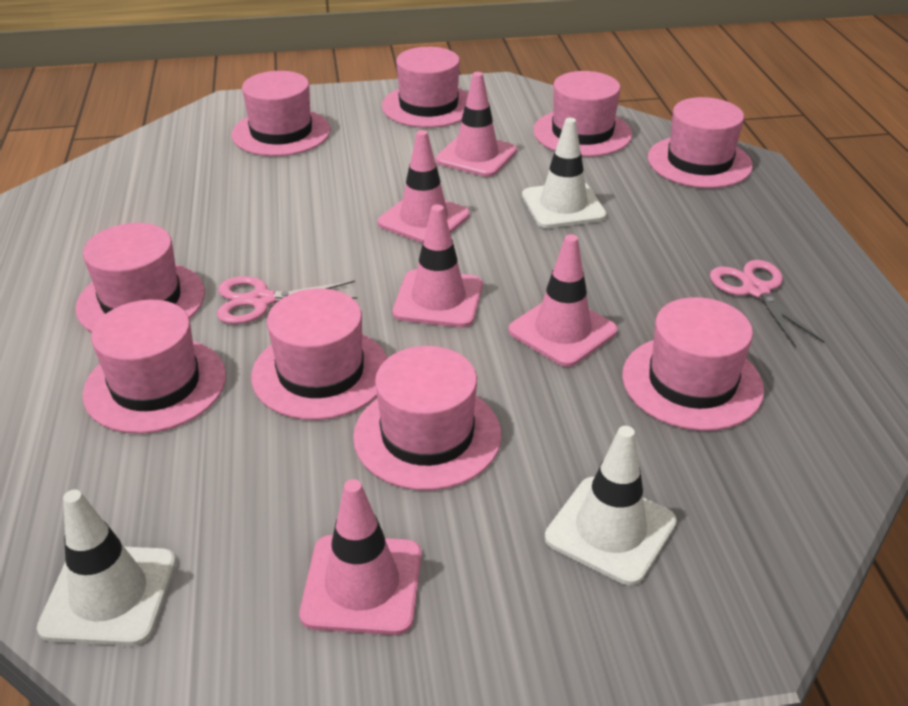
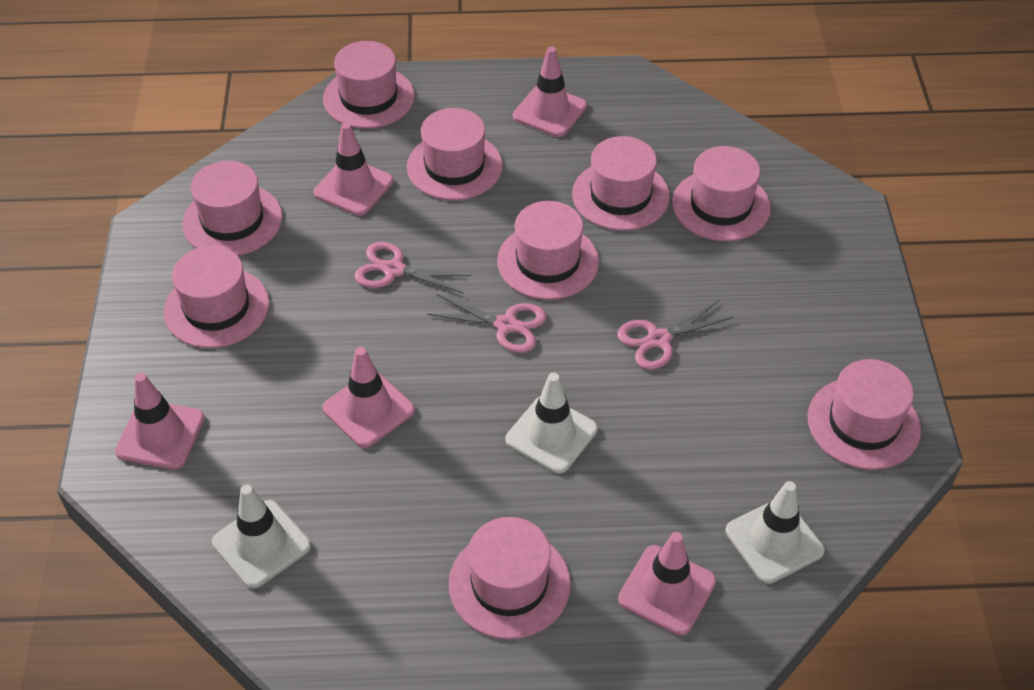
pink scissors: [217,276,357,324] [710,260,824,348] = 2 -> [354,242,471,294] [427,294,547,353] [617,301,734,370] = 3

